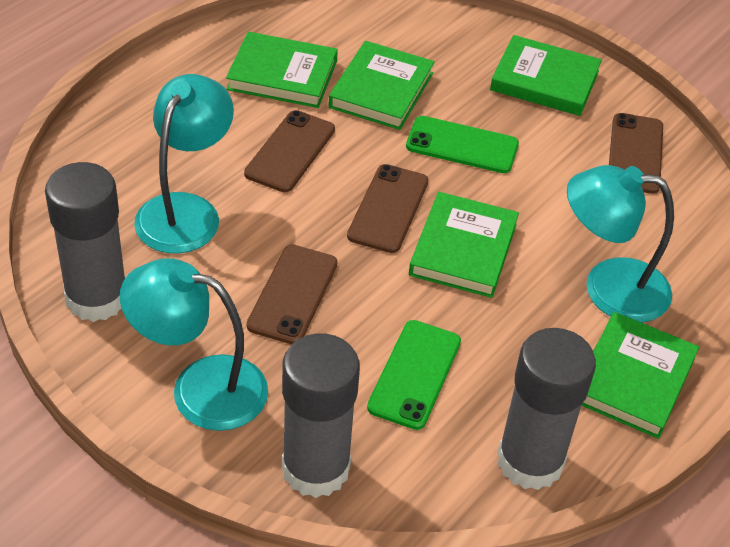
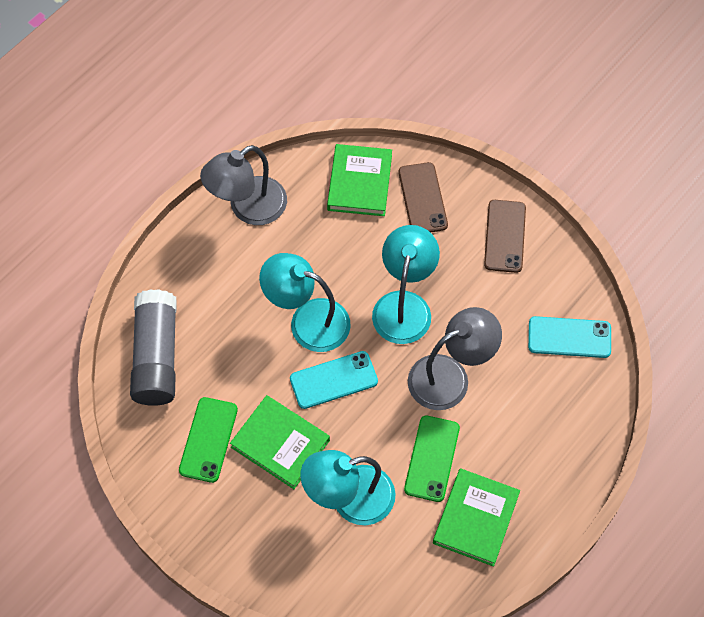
brown phone: [244,110,335,192] [247,245,337,344] [347,164,428,253] [609,113,663,194] = 4 -> [399,162,448,233] [484,200,526,273] = 2
green book: [226,32,338,108] [328,41,435,130] [409,192,519,298] [490,35,602,116] [581,312,699,439] = 5 -> [230,395,330,489] [327,144,392,216] [433,468,520,567] = 3
grey glue stick: [45,162,125,322] [282,333,360,498] [497,328,596,490] = 3 -> [130,289,177,406] = 1
grey lamp: none = 0 -> [200,145,287,225] [408,307,502,410] = 2
turquoise phone: none = 0 -> [290,351,378,409] [528,316,611,358] = 2

